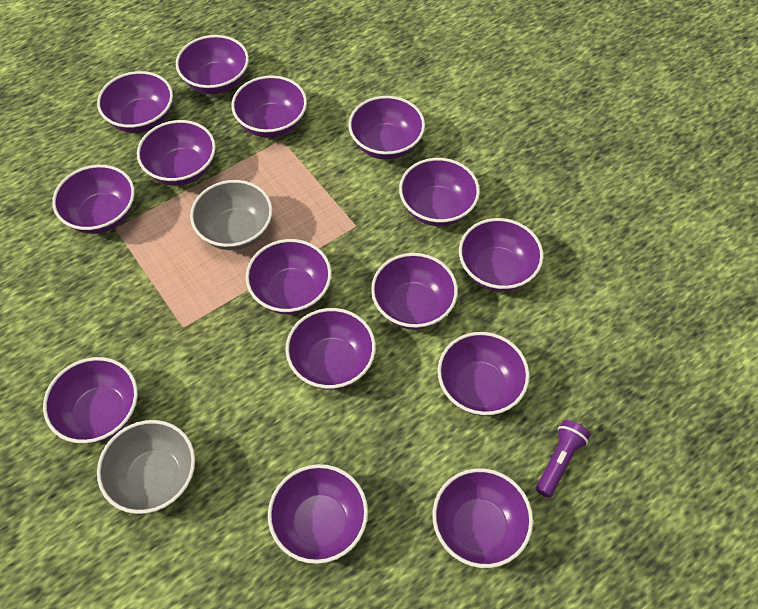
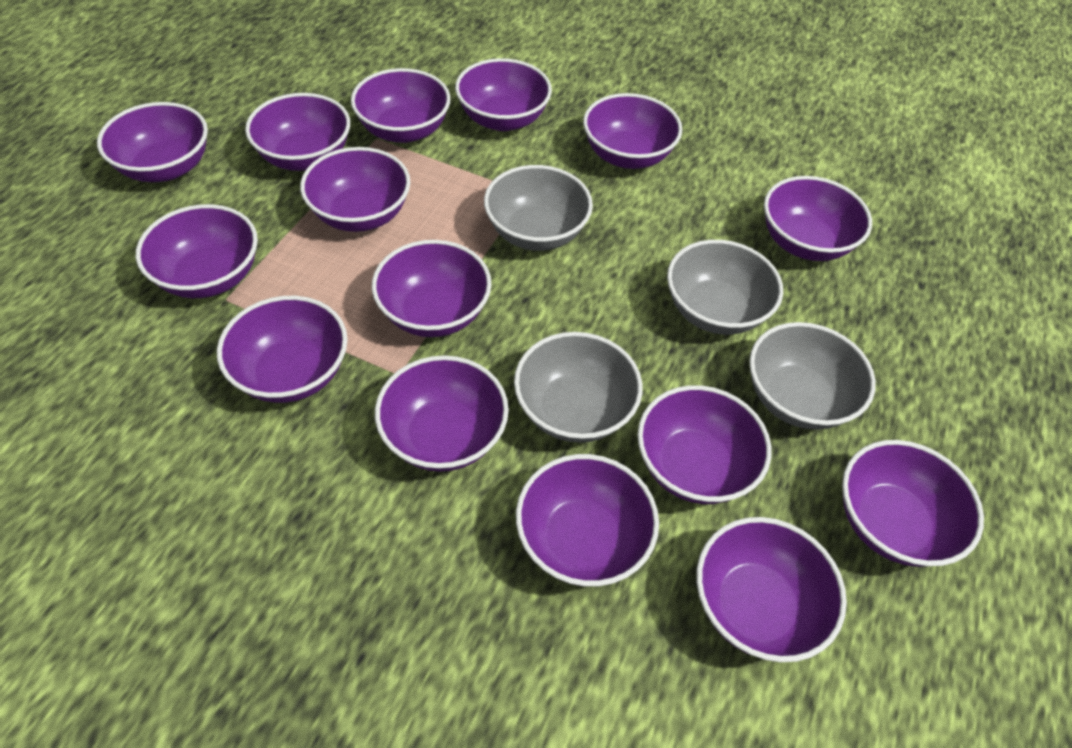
grey bowl: [97,420,195,514] [190,180,273,250] = 2 -> [484,165,593,251] [514,332,642,443] [667,240,783,335] [749,322,876,429] = 4
purple flashlight: [536,420,591,498] = 1 -> none = 0

